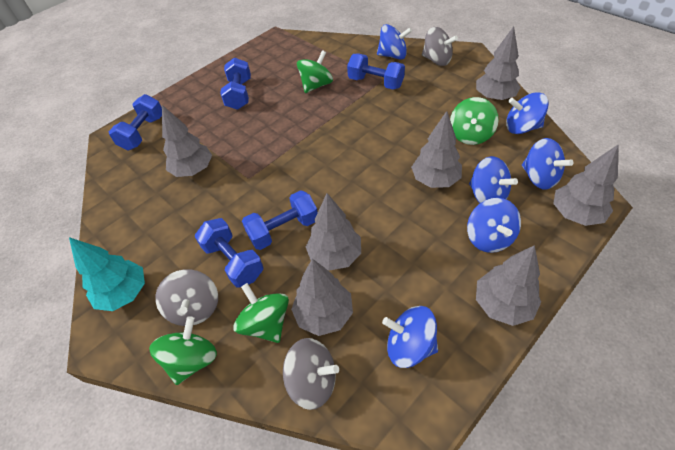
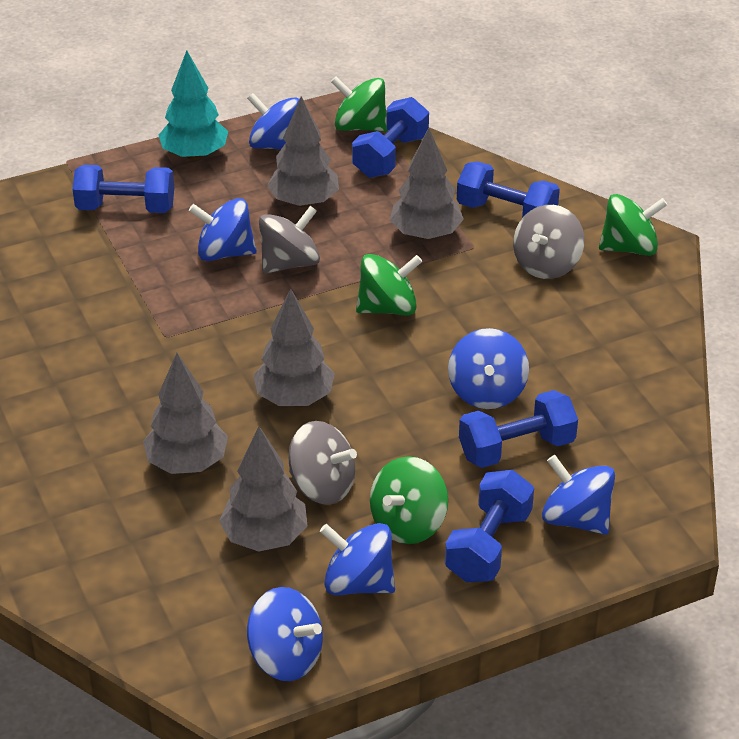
grey tree: [162,105,212,177] [291,259,353,336] [306,193,361,271] [411,111,462,188] [476,26,521,101] [476,245,541,326] [553,144,619,226] = 7 -> [143,353,228,474] [219,426,307,552] [253,288,335,406] [267,96,339,208] [390,128,464,240] = 5

